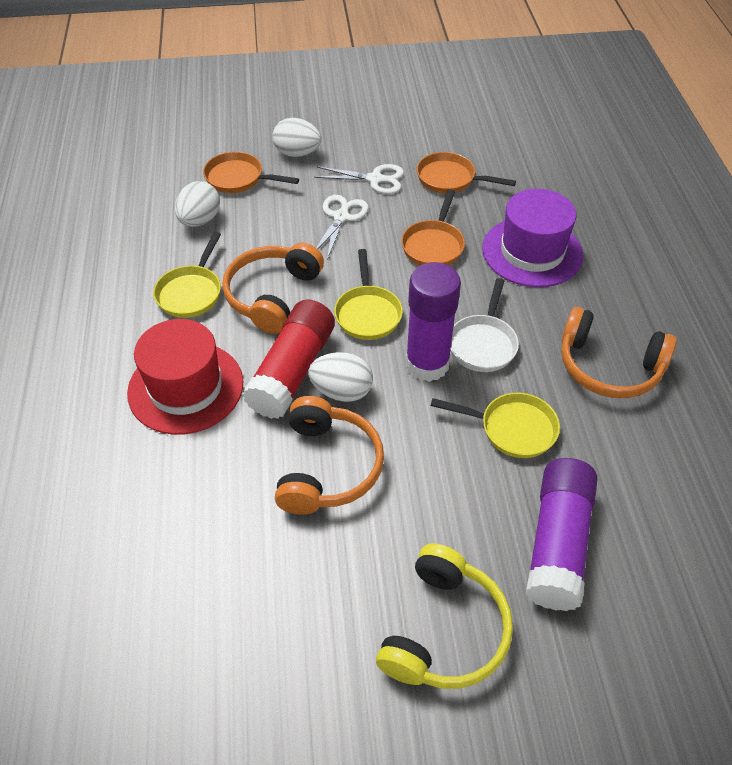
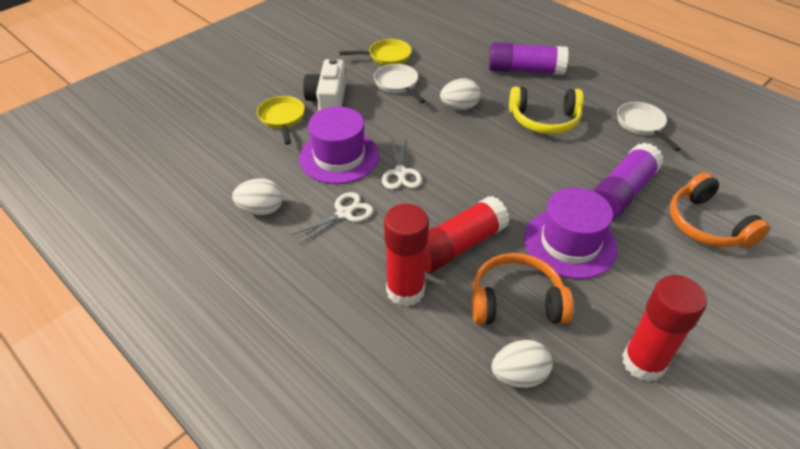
orange headphones: [222,243,324,334] [275,396,384,515] [561,307,677,398] = 3 -> [472,253,574,324] [670,172,770,248] = 2
orange pan: [203,152,299,193] [401,189,465,265] [417,152,516,194] = 3 -> none = 0
purple hat: [482,189,583,287] = 1 -> [299,107,379,184] [524,187,618,279] = 2
red glue stick: [242,299,335,419] = 1 -> [384,204,429,307] [425,196,510,273] [622,275,707,382] = 3
red hat: [127,319,243,435] = 1 -> none = 0
white camera: none = 0 -> [303,58,346,111] = 1
white pan: [450,278,519,372] = 1 -> [374,64,425,103] [617,102,681,151] = 2
yellow pan: [153,232,221,318] [334,249,403,340] [431,393,560,458] = 3 -> [257,96,305,145] [339,39,412,65] = 2

